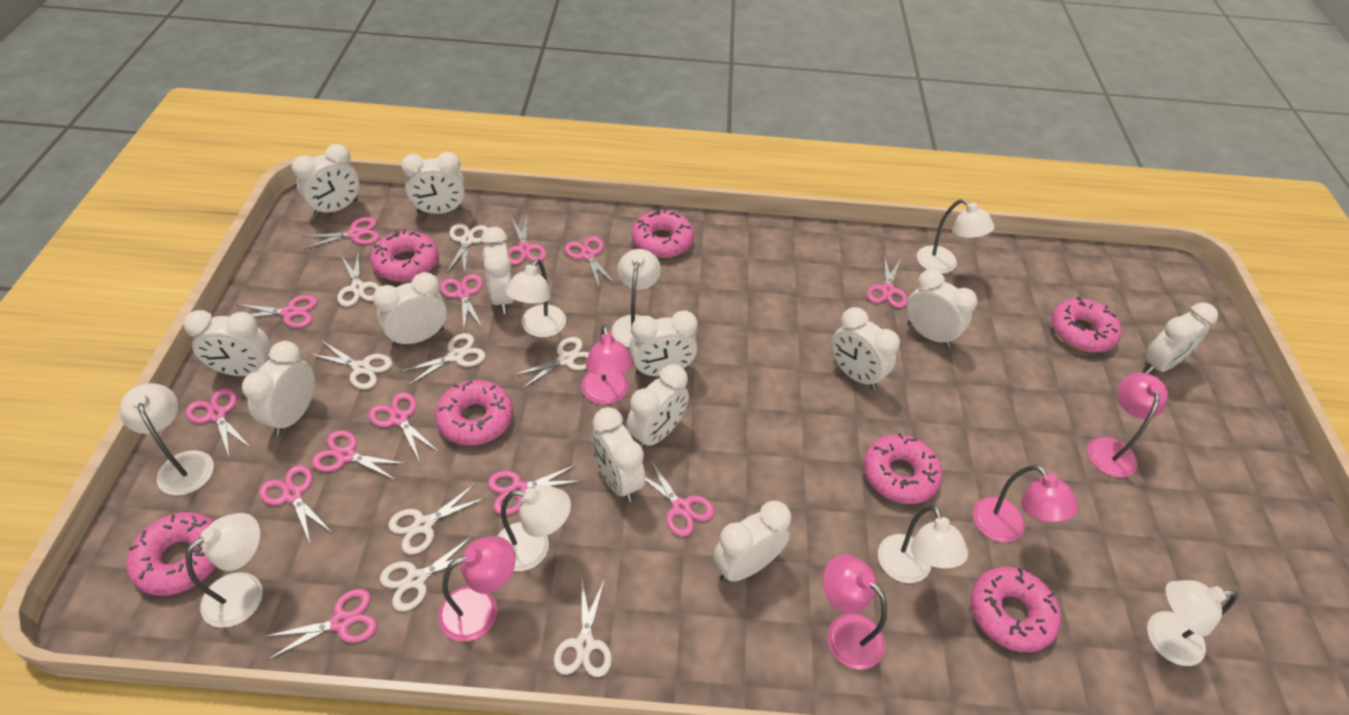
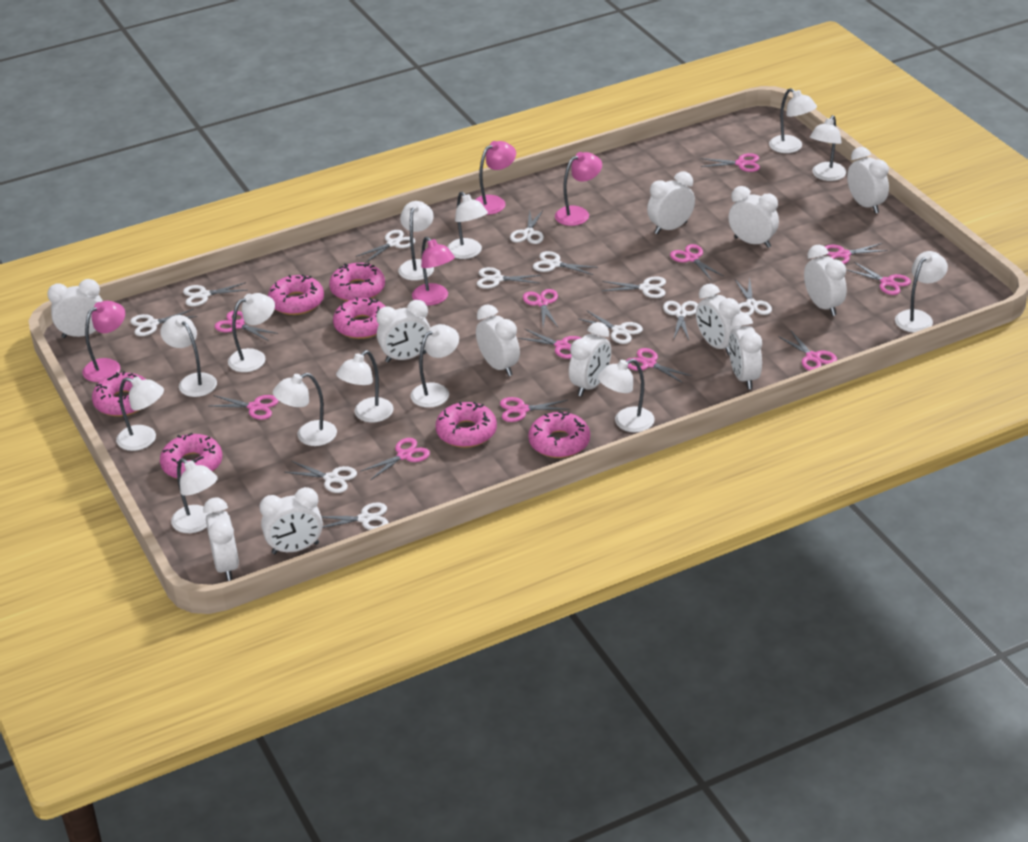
pink lamp: [438,536,516,641] [581,325,633,405] [823,554,887,670] [973,465,1079,543] [1087,373,1168,478] = 5 -> [82,301,125,382] [412,236,455,305] [475,141,516,215] [555,152,602,226] = 4
pink scissors: [186,388,252,458] [236,295,317,328] [259,465,331,545] [264,589,377,660] [302,217,380,249] [312,430,407,480] [369,392,439,462] [440,274,483,330] [488,464,582,515] [508,214,546,265] [565,236,616,287] [645,459,714,537] [867,255,908,308] = 13 -> [210,395,279,420] [214,311,278,341] [360,438,430,480] [500,397,570,422] [518,329,581,359] [523,289,558,327] [626,348,692,383] [670,244,723,280] [701,153,760,172] [778,331,837,371] [825,243,888,264] [846,262,911,295] = 12
white clock: [184,310,271,376] [242,341,315,436] [292,144,359,217] [373,272,447,347] [401,152,465,214] [481,227,514,314] [591,407,645,502] [626,364,689,449] [629,310,698,376] [713,501,791,582] [831,307,900,390] [907,269,978,348] [1143,302,1218,374] = 13 -> [47,279,103,338] [203,497,239,581] [260,487,323,554] [376,300,430,363] [476,304,520,376] [569,322,611,396] [647,171,695,234] [696,284,742,355] [728,186,779,248] [729,313,762,389] [804,245,847,316] [847,147,889,214] = 12
white lamp: [119,383,214,495] [186,513,263,628] [497,485,571,571] [506,259,566,337] [612,249,661,347] [878,505,968,583] [917,199,995,274] [1147,580,1238,666] = 8 -> [116,376,164,451] [160,315,217,397] [171,458,218,533] [228,293,275,372] [273,373,337,446] [336,350,393,422] [398,201,434,281] [411,324,459,408] [447,192,488,259] [598,359,655,432] [769,88,817,153] [810,115,846,181] [895,251,948,333] = 13
white scissors: [309,340,392,389] [337,250,380,307] [380,536,473,611] [389,483,487,554] [400,333,485,386] [447,223,488,276] [512,337,589,389] [554,579,612,677] = 8 -> [130,309,197,336] [183,282,248,306] [284,461,357,493] [321,502,388,530] [356,230,415,263] [477,267,541,289] [510,209,544,244] [533,251,598,275] [579,311,643,344] [601,276,666,298] [663,301,698,340] [735,278,772,316] = 12

